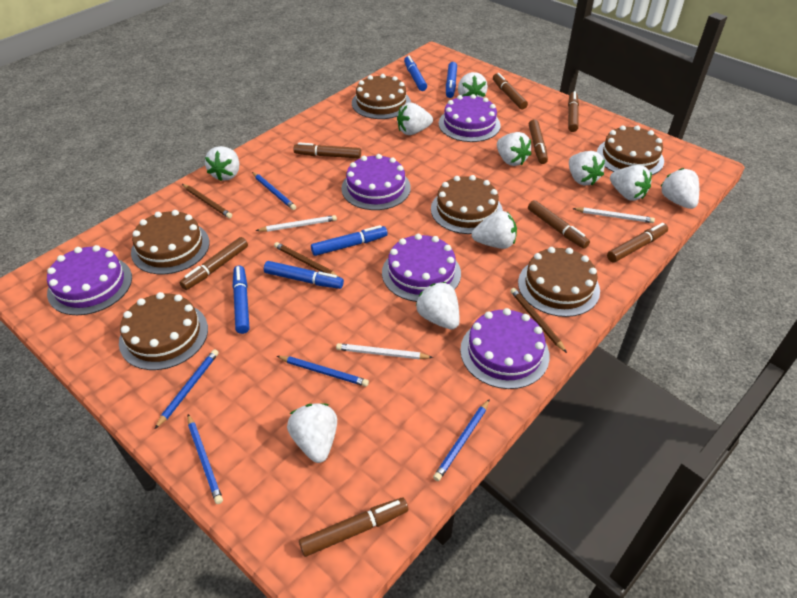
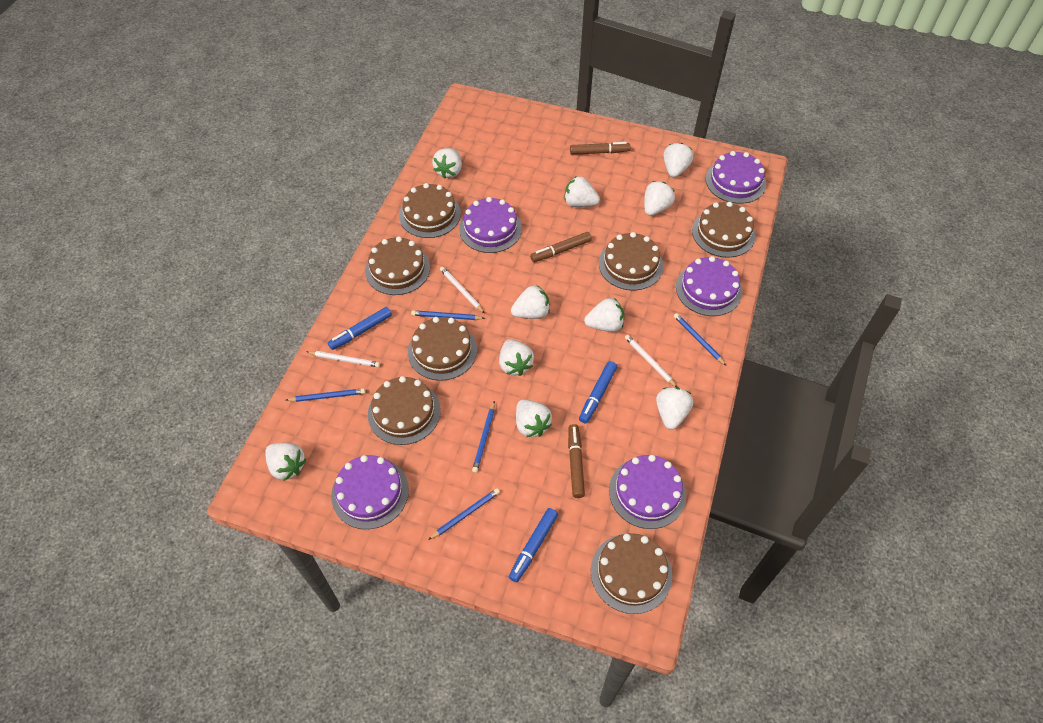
blue marker: [233,265,250,334] [264,261,344,289] [311,225,388,256] [404,56,427,91] [446,62,457,98] = 5 -> [328,307,392,350] [509,508,558,582] [579,361,617,423] = 3
brown cake: [119,292,208,370] [131,210,209,274] [352,74,411,119] [431,175,503,234] [518,247,600,317] [597,125,664,175] = 6 -> [365,237,430,295] [368,376,441,445] [399,183,461,238] [408,317,477,381] [591,533,672,614] [599,232,663,290] [692,202,756,258] = 7
brown marker: [180,237,248,290] [293,143,361,159] [299,498,408,557] [493,73,528,109] [528,200,590,249] [529,119,548,164] [568,91,579,132] [607,223,668,263] = 8 -> [530,232,592,262] [568,424,585,498] [570,142,630,155] = 3
brown pencil: [182,184,232,218] [274,242,339,277] [510,288,567,353] = 3 -> none = 0

